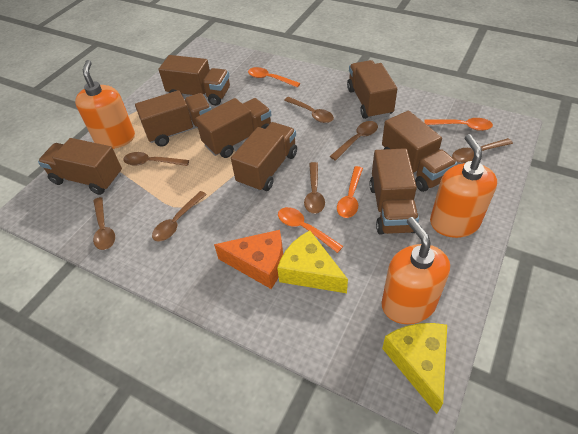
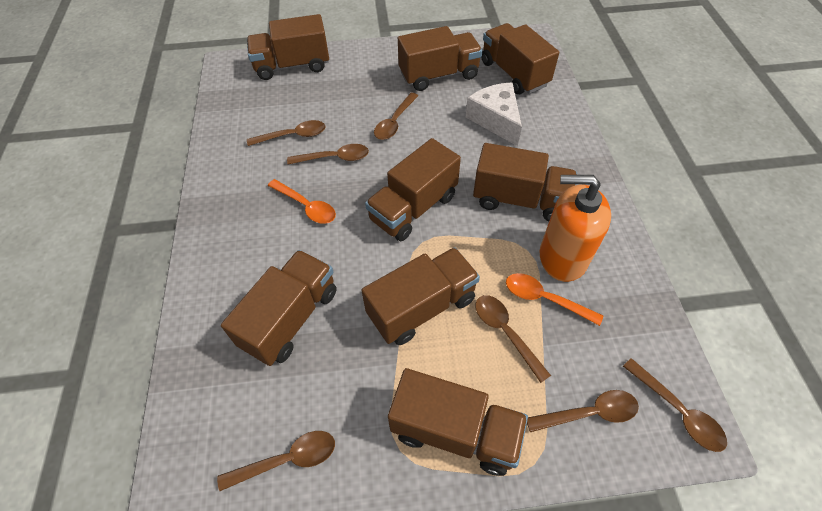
orange cheese: [214,230,283,289] = 1 -> none = 0
orange soap dispenser: [75,60,135,149] [382,217,450,324] [430,134,497,238] = 3 -> [539,175,611,282] = 1
orange spoon: [248,67,300,87] [278,207,343,253] [337,166,363,218] [425,118,493,131] = 4 -> [268,179,336,224] [506,273,603,326] = 2
white cheese: none = 0 -> [466,82,522,146] = 1
yellow cheese: [277,230,348,293] [382,323,447,414] = 2 -> none = 0

